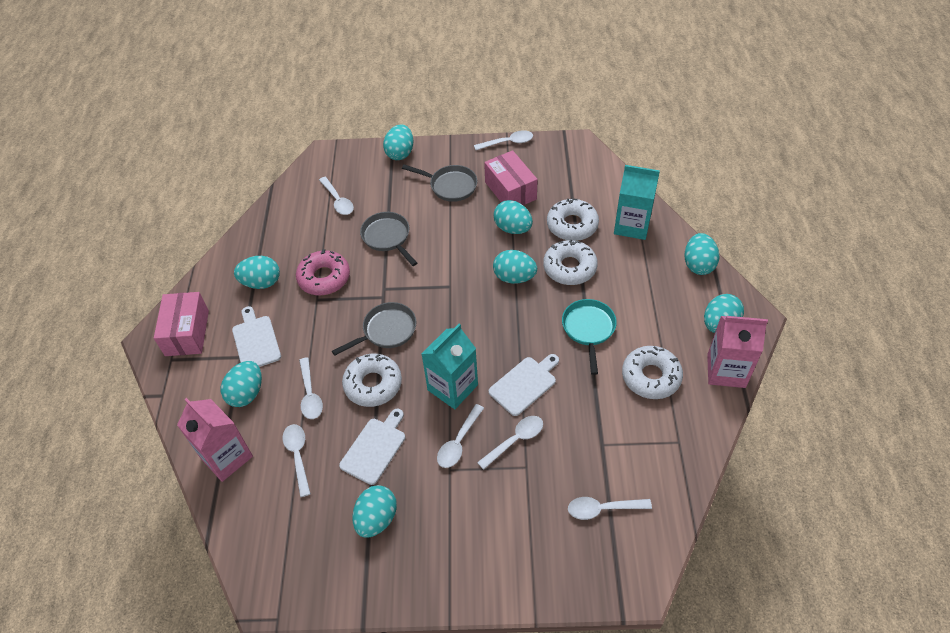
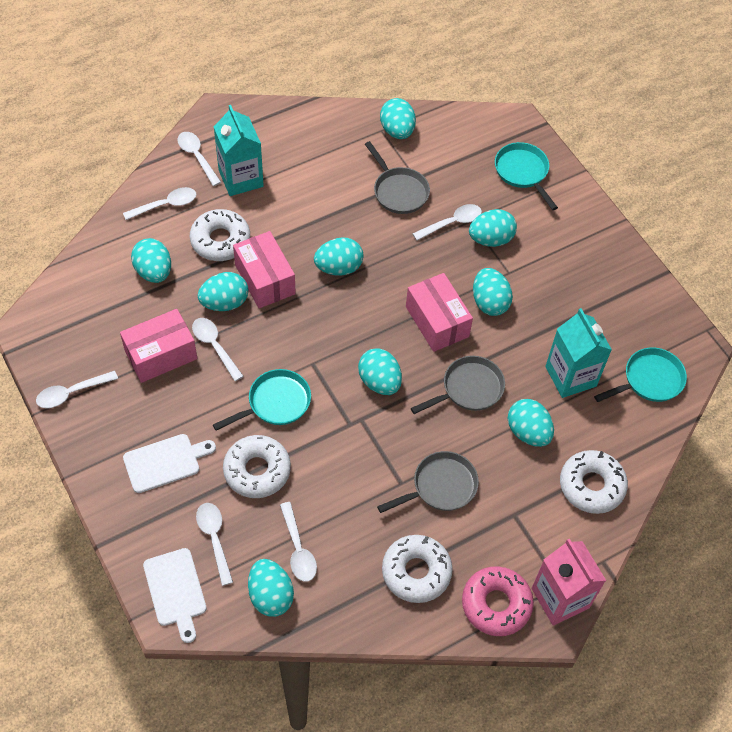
pink box: [154,292,209,356] [484,150,538,205] = 2 -> [120,309,197,383] [233,231,296,308] [406,273,473,352] = 3
pink carton: [177,398,253,482] [707,316,768,388] = 2 -> [531,539,606,626] = 1
turquoise egg: [221,361,262,407] [234,256,280,289] [352,485,397,538] [383,124,413,160] [493,250,537,284] [494,200,533,234] [684,233,719,275] [704,294,744,333] = 8 -> [131,238,171,283] [197,272,248,311] [248,559,294,617] [314,237,363,276] [358,348,402,395] [380,98,416,139] [469,209,517,247] [473,268,513,316] [507,399,554,447] = 9
turquoise pan: [562,299,617,375] = 1 -> [213,369,311,431] [495,142,558,210] [594,347,687,402] = 3
white cutting board: [232,306,281,367] [339,409,405,485] [488,354,559,416] = 3 -> [123,434,216,493] [143,548,207,643] = 2

